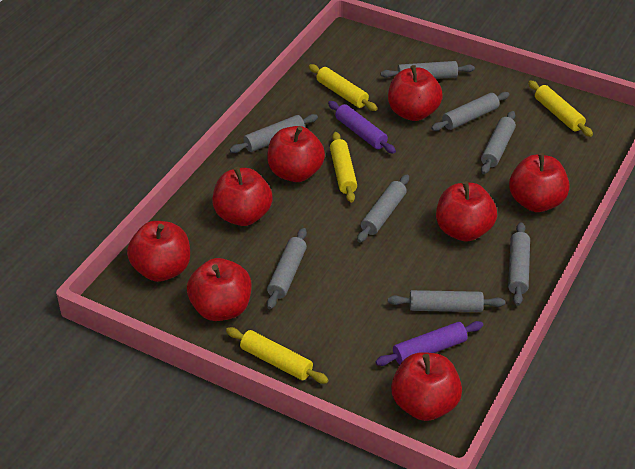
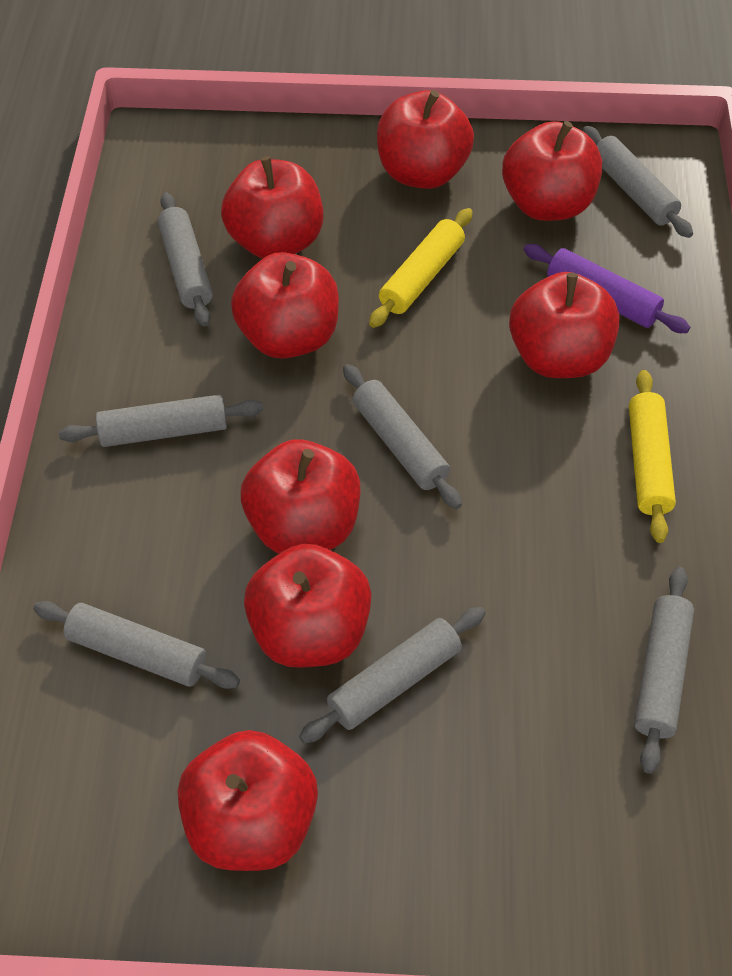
grey rolling pin: [229,114,318,153] [267,228,307,309] [357,175,409,242] [380,61,475,79] [388,290,505,312] [431,92,510,131] [481,111,516,174] [508,222,530,306] = 8 -> [33,601,240,689] [59,395,263,447] [158,192,213,327] [299,607,486,743] [343,364,462,509] [583,126,693,238] [634,567,694,774] = 7
purple rolling pin: [328,101,396,154] [375,321,483,366] = 2 -> [523,244,690,333] = 1
yellow rolling pin: [226,327,329,384] [309,64,377,111] [330,132,357,203] [528,80,593,137] = 4 -> [369,208,473,328] [629,370,676,543] = 2

